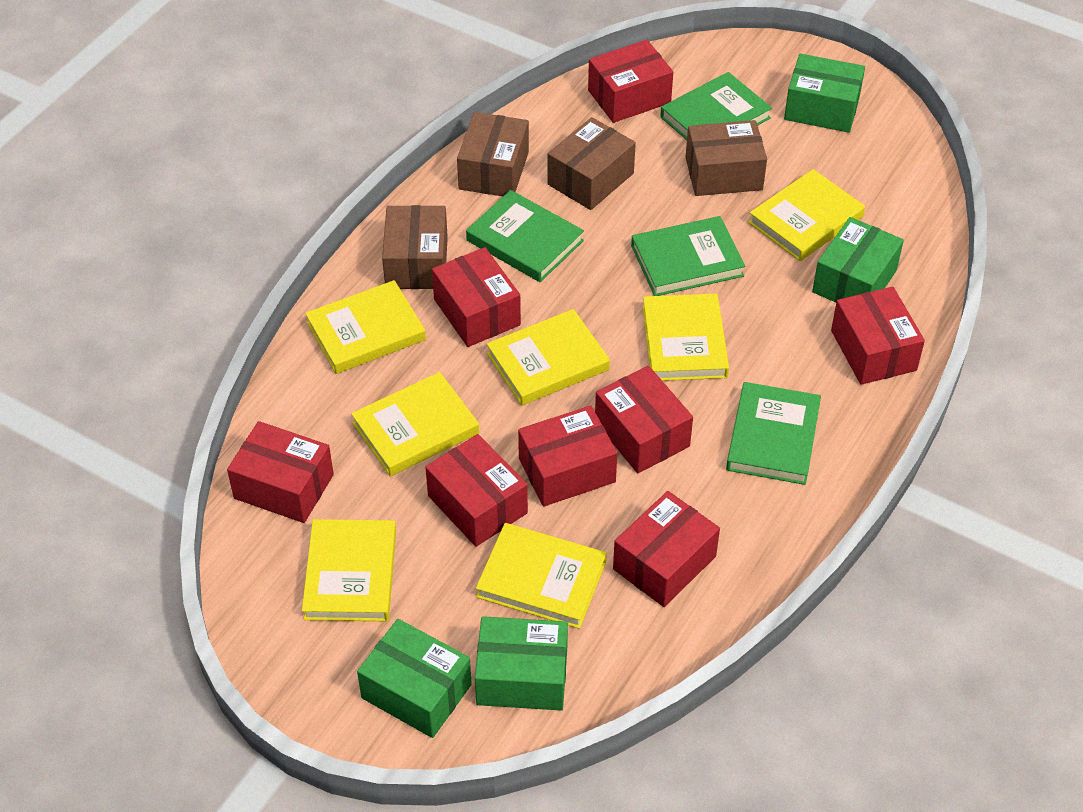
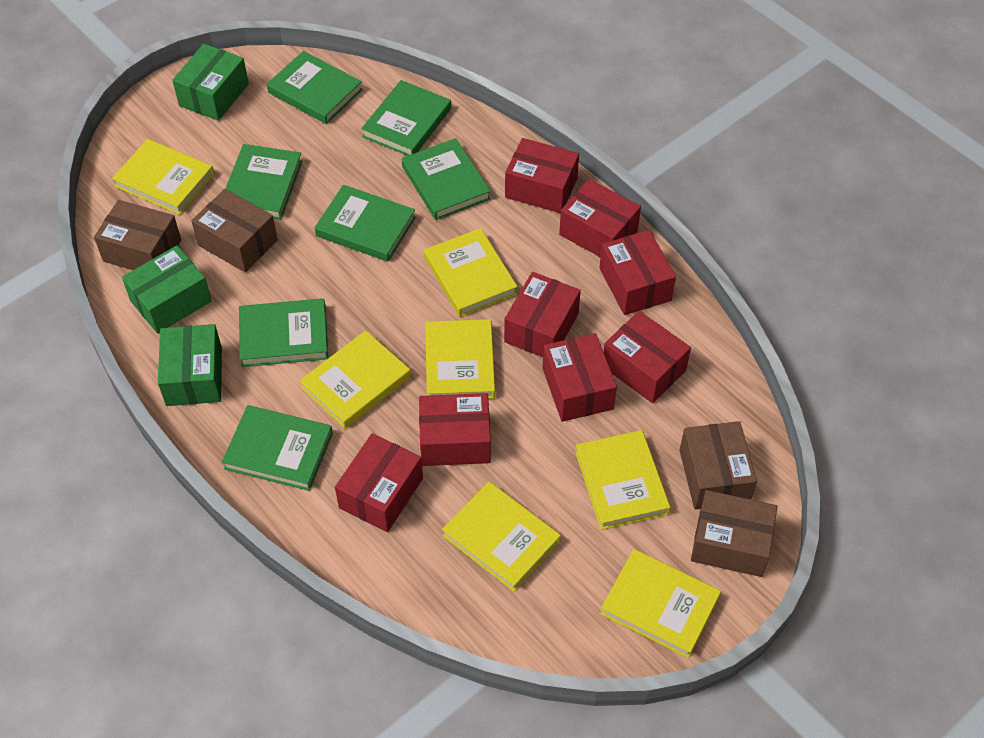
green book: [466,190,584,282] [631,216,746,296] [660,72,772,140] [726,382,821,485] = 4 -> [222,405,333,491] [225,144,302,220] [239,298,328,367] [267,51,363,124] [315,185,416,262] [361,80,451,156] [402,138,491,220] = 7
green box: [357,619,472,738] [475,616,568,711] [784,54,865,133] [812,217,904,303] = 4 -> [122,245,212,334] [158,324,222,406] [172,44,249,121] = 3

